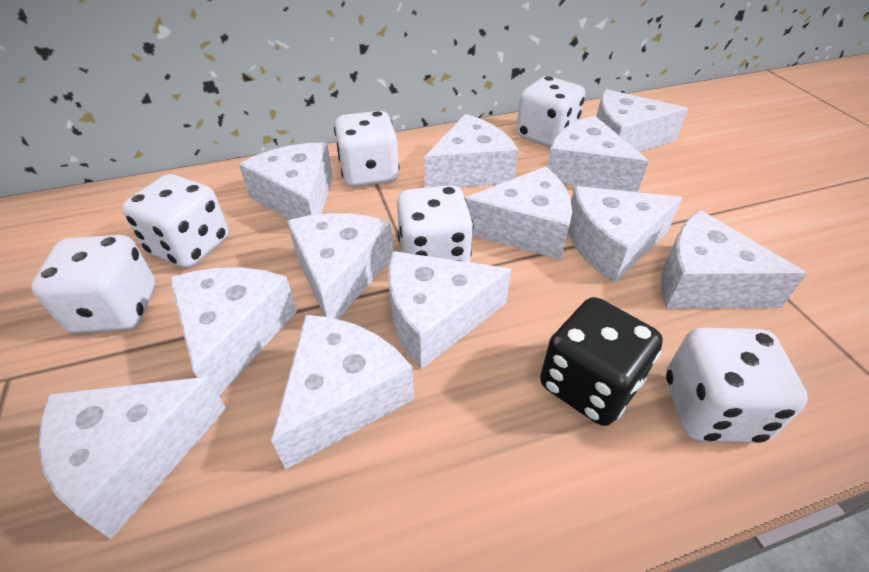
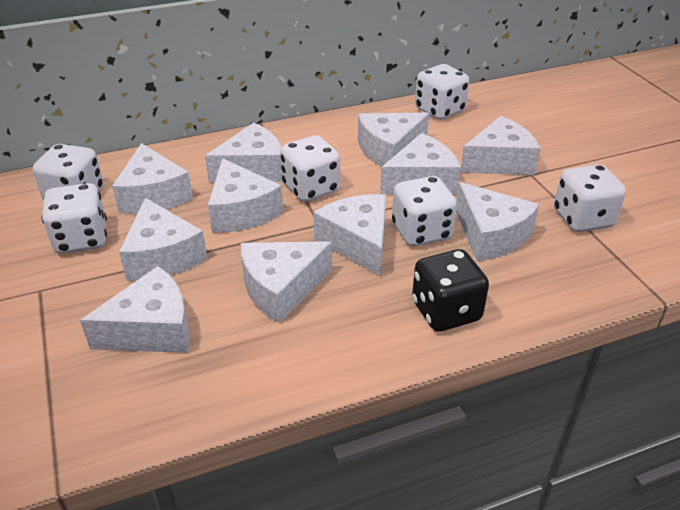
white cheese: [38,377,226,539] [170,268,297,396] [239,142,333,220] [271,315,414,469] [287,213,393,319] [388,251,512,369] [424,114,518,188] [466,166,572,260] [547,115,649,192] [568,186,683,283] [596,89,688,152] [661,210,807,308] = 12 -> [80,266,190,353] [112,143,193,214] [119,198,207,280] [205,123,283,183] [208,158,283,233] [241,241,332,323] [313,194,386,276] [358,113,429,167] [380,133,461,194] [456,182,539,261] [460,116,541,175] = 11

